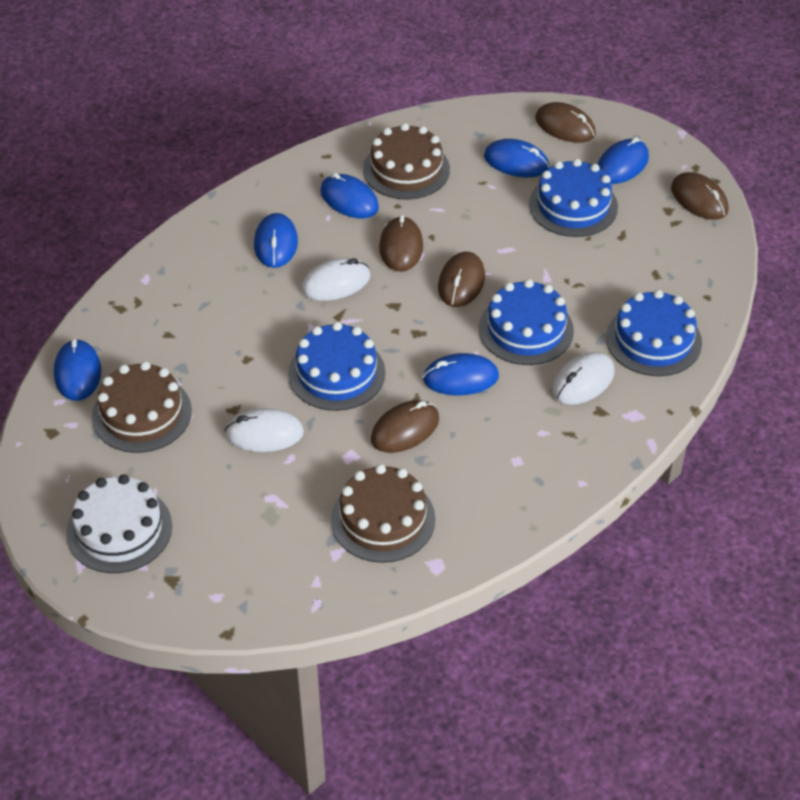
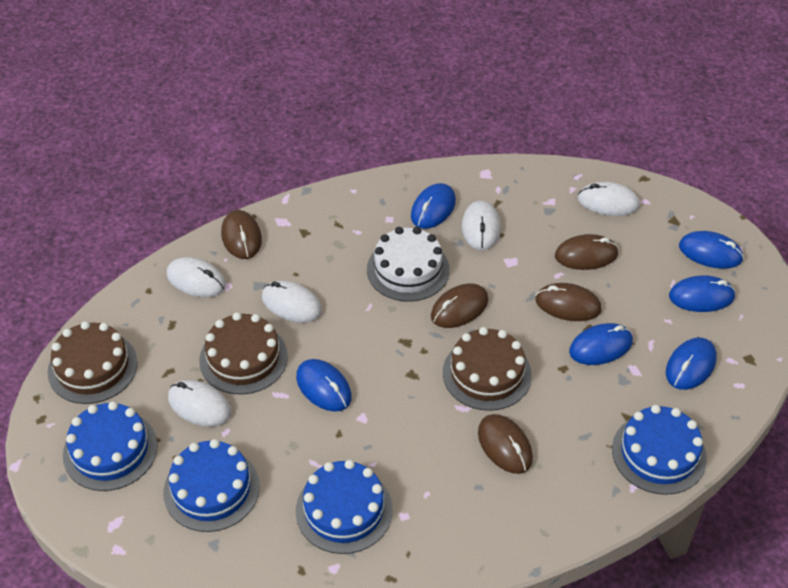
white mouse: [224,408,304,452] [301,258,370,301] [552,352,615,405] = 3 -> [167,257,226,297] [168,380,231,427] [262,281,322,323] [462,200,501,250] [578,182,640,216] = 5

